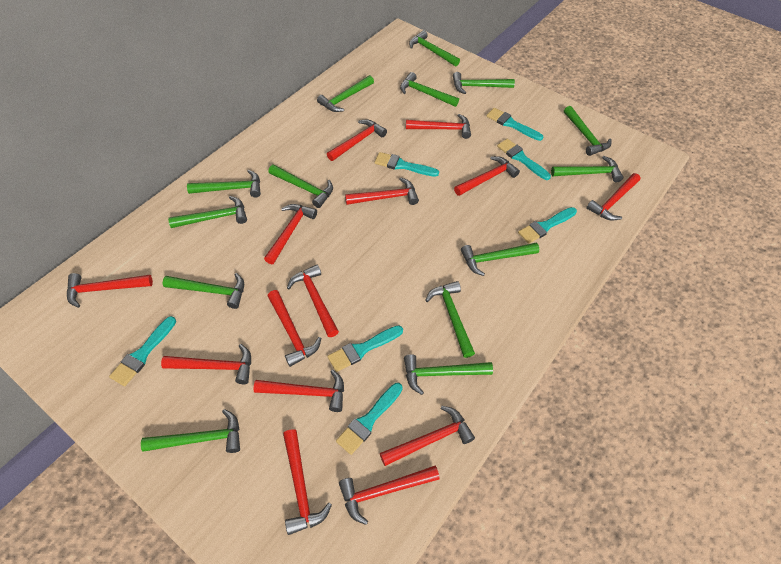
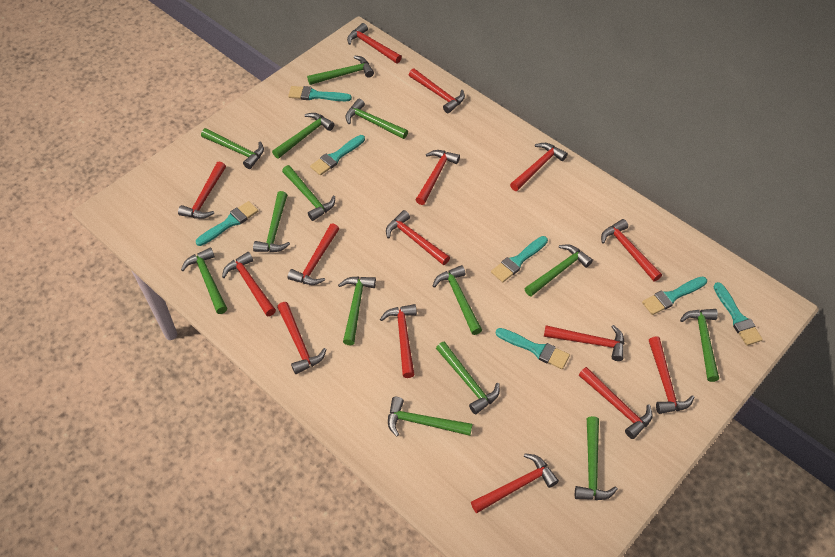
red hammer: [67,273,153,308] [161,344,251,384] [254,370,344,412] [264,204,317,264] [268,290,321,367] [283,429,332,535] [287,265,339,337] [327,119,387,161] [339,466,440,525] [345,178,419,205] [380,406,475,466] [406,114,471,139] [454,156,520,196] [586,173,641,220] = 14 -> [178,161,226,219] [222,252,276,316] [277,302,326,374] [288,223,339,285] [347,23,402,63] [380,304,417,378] [386,210,450,265] [409,69,465,113] [416,150,460,205] [471,454,559,513] [510,143,568,191] [544,325,625,361] [579,367,652,439] [601,219,662,281] [649,336,694,414] = 15

